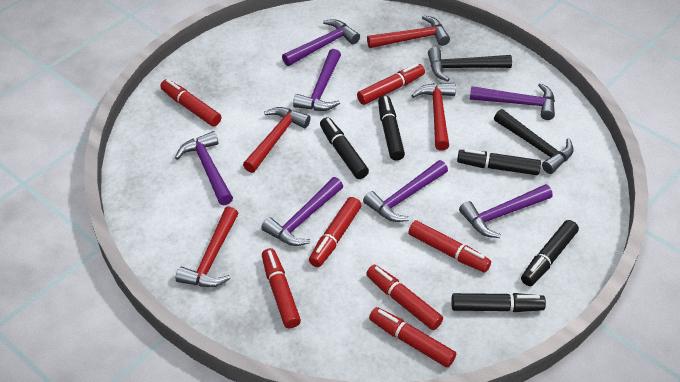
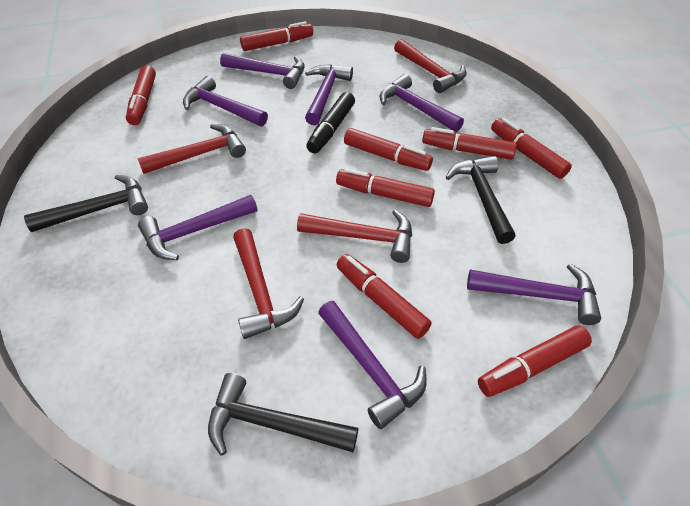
black hammer: [428,47,512,81] [494,109,574,174] = 2 -> [24,175,148,232] [208,373,359,456] [446,156,516,244] = 3
black marker: [320,117,369,179] [378,95,405,161] [451,293,546,312] [457,149,541,175] [521,220,579,286] = 5 -> [306,92,355,154] = 1
red marker: [160,79,221,127] [262,248,301,328] [309,197,361,267] [357,63,425,105] [366,264,443,330] [369,307,456,368] [408,220,491,273] = 7 -> [126,65,156,125] [240,21,313,51] [336,168,435,207] [337,254,432,339] [344,128,433,171] [422,127,517,160] [478,326,592,397] [491,118,572,179] = 8

